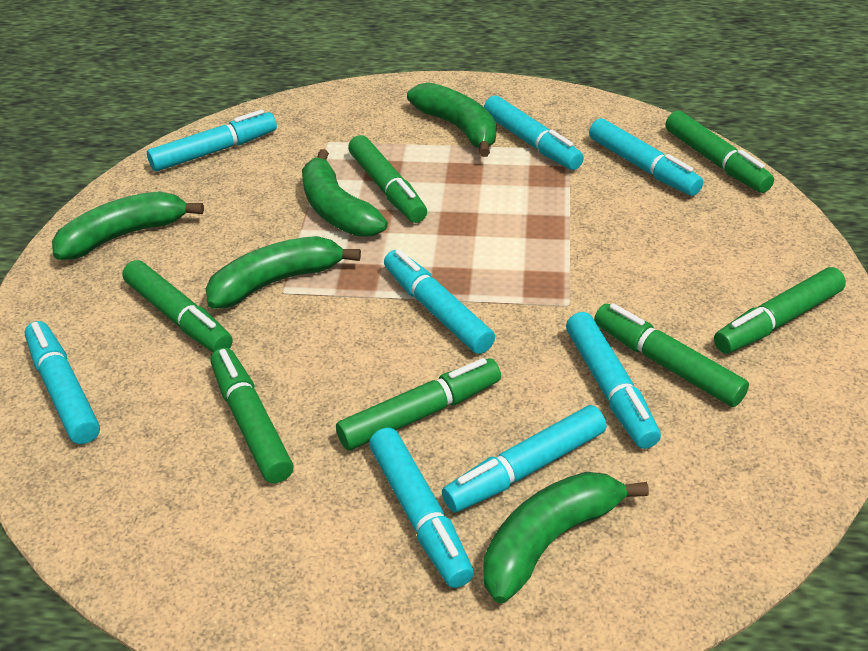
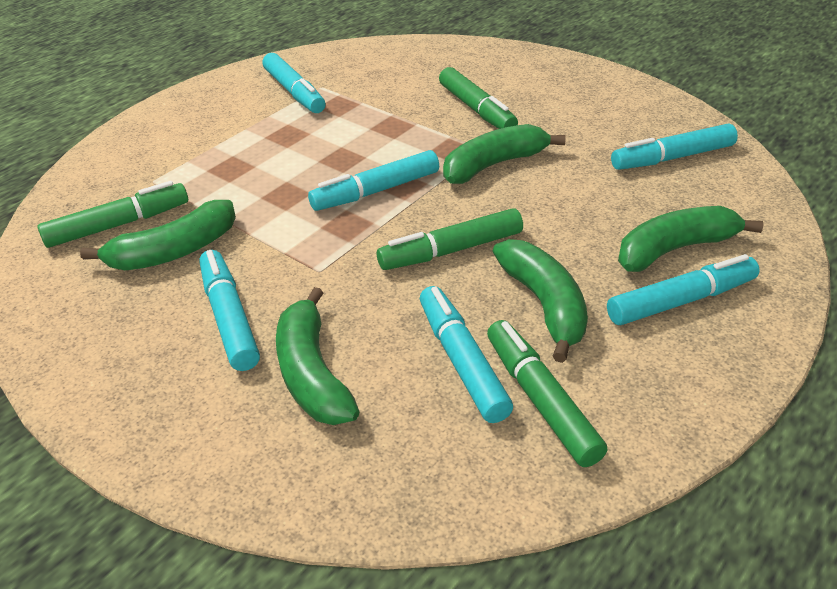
green marker: [122,260,233,352] [210,348,294,483] [336,358,501,451] [348,135,427,223] [594,303,749,407] [665,111,774,193] [714,267,846,354] = 7 -> [37,181,188,248] [377,208,523,270] [439,67,518,129] [487,320,607,467] = 4
turquoise marker: [25,321,100,444] [147,110,277,172] [369,428,474,588] [384,249,495,354] [442,405,607,513] [484,96,584,170] [566,312,661,449] [589,118,703,196] = 8 -> [199,250,260,371] [263,53,326,113] [308,150,439,211] [420,286,513,423] [607,254,760,325] [611,124,738,170] = 6

